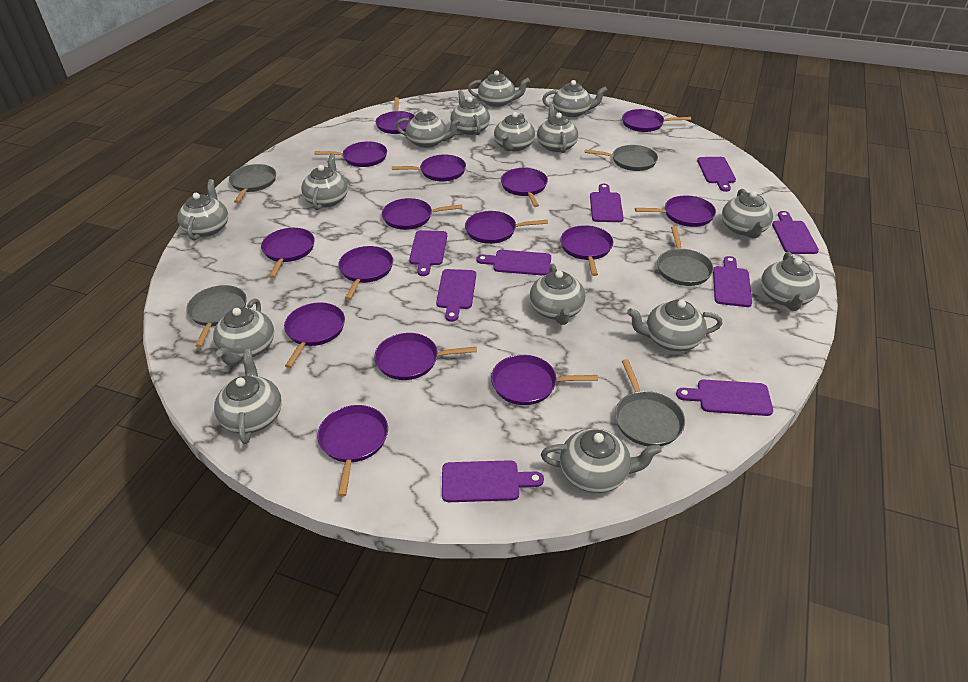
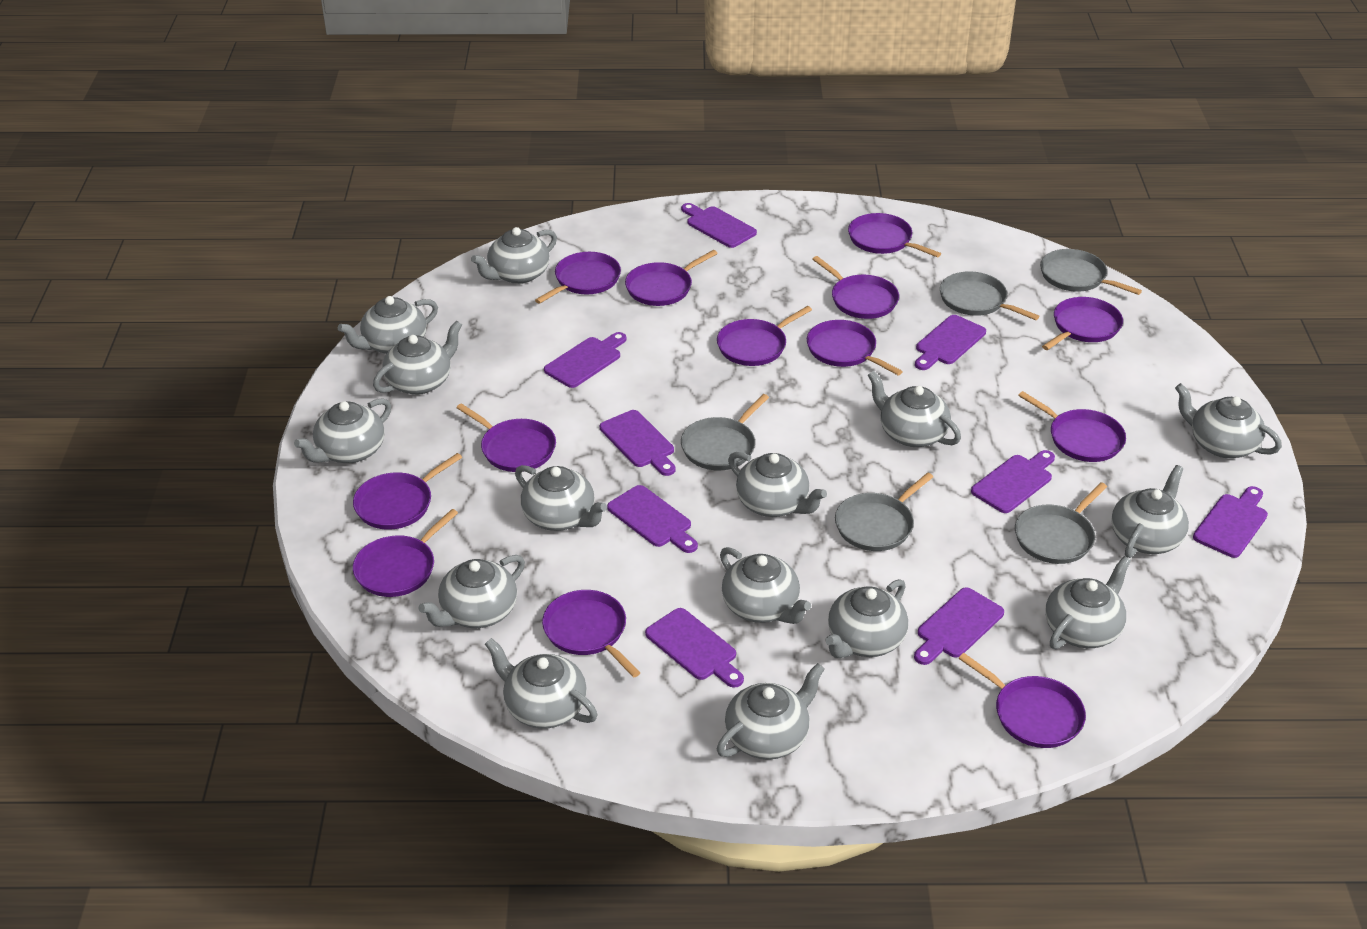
purple pan: [261,228,315,278] [284,302,345,368] [314,141,387,167] [317,405,388,497] [338,246,393,300] [374,333,477,380] [376,97,415,134] [382,198,462,230] [392,154,466,181] [465,211,548,244] [491,355,598,405] [501,168,548,207] [560,225,614,276] [622,109,691,132] [635,195,716,227] = 15 -> [353,453,462,530] [353,509,458,597] [456,403,556,472] [535,252,621,304] [542,590,641,677] [625,250,718,306] [717,306,812,366] [807,320,903,375] [812,256,899,319] [848,213,941,257] [958,653,1086,748] [1018,391,1126,462] [1042,297,1123,350] = 13

